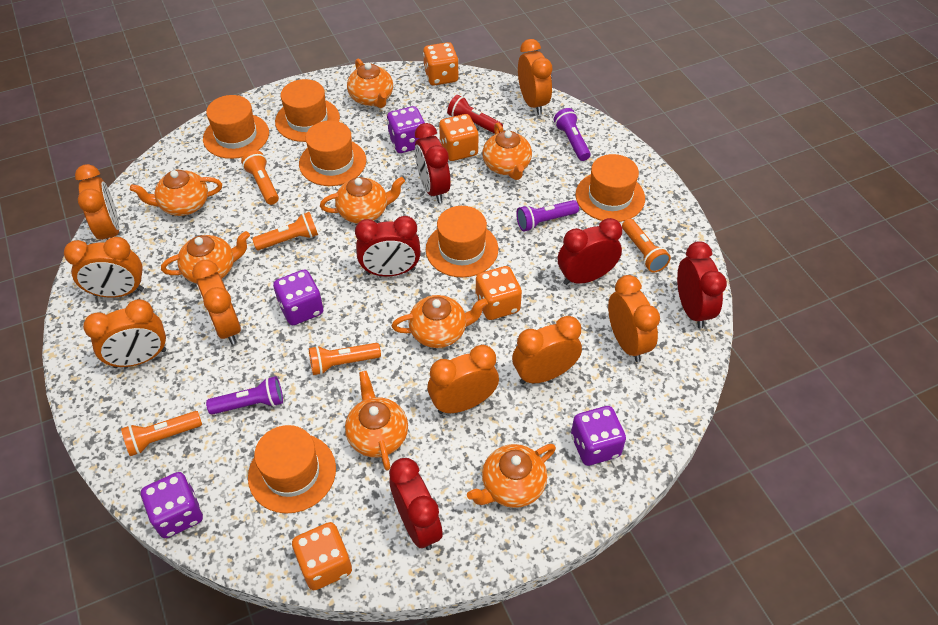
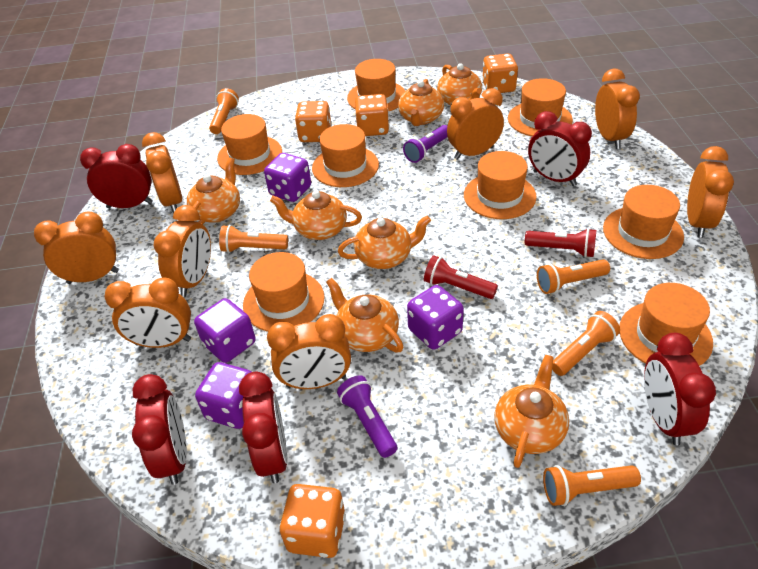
orange hat: [203,95,269,159] [248,425,336,514] [275,79,340,142] [299,121,366,186] [426,206,498,278] [576,154,645,222] = 6 -> [217,114,282,175] [243,252,325,332] [312,124,379,187] [347,59,405,111] [464,151,537,219] [508,78,573,136] [603,185,684,259] [619,283,713,366] = 8
orange teapot: [130,170,222,216] [161,231,250,283] [320,177,405,224] [345,371,408,471] [347,59,393,108] [392,295,488,348] [467,444,556,508] [482,123,532,180] = 8 -> [187,157,240,224] [270,191,362,240] [326,278,404,352] [338,215,431,269] [398,79,444,126] [437,63,482,105] [494,355,569,468] = 7
purple flashlight: [206,376,283,415] [516,200,579,231] [554,108,591,161] = 3 -> [337,375,397,458] [403,125,448,163] = 2
red flashlight: [447,95,503,134] = 1 -> [424,255,498,299] [525,228,596,258] = 2

